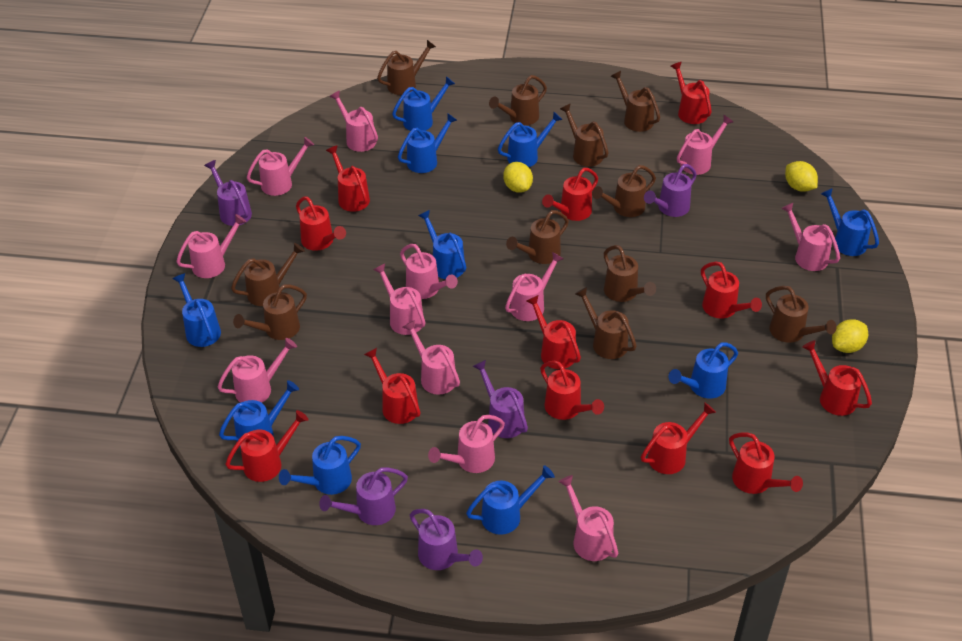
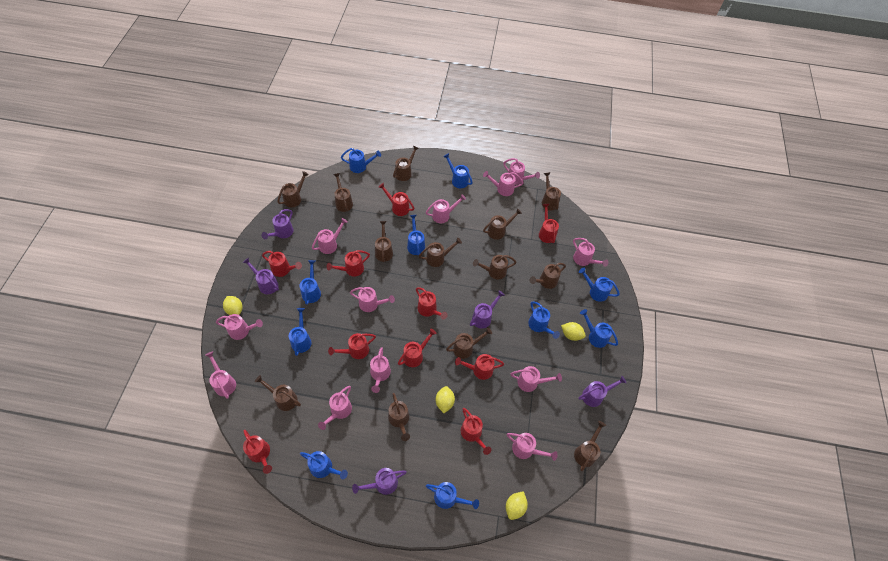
brown watering can: [231,243,305,306] [233,284,307,340] [377,40,436,95] [489,75,547,125] [506,210,569,264] [560,103,608,167] [575,287,637,359] [592,165,656,217] [604,245,656,302] [611,71,660,132] [766,286,837,343] = 11 -> [255,375,301,411] [277,171,309,208] [333,173,353,212] [375,221,393,262] [388,393,410,441] [393,145,419,181] [419,237,462,267] [446,327,492,359] [473,255,516,279] [483,208,522,240] [530,263,566,289] [542,172,561,210] [574,421,606,471] = 13
red watering can: [225,410,308,482] [296,196,346,251] [326,145,370,212] [364,348,421,424] [527,295,581,369] [540,361,604,420] [542,168,598,221] [641,402,716,474] [671,62,712,124] [701,262,762,318] [729,433,803,494] [802,340,872,416] = 12 -> [243,430,272,474] [262,251,302,277] [327,250,370,277] [328,333,376,359] [378,183,414,216] [398,329,437,367] [416,287,448,320] [455,354,504,380] [461,408,491,455] [539,204,559,243] = 10
yellow lemon: [503,162,533,193] [785,161,818,192] [832,319,868,353] = 3 -> [223,296,242,315] [436,386,455,413] [506,491,528,520] [561,322,586,341] = 4

